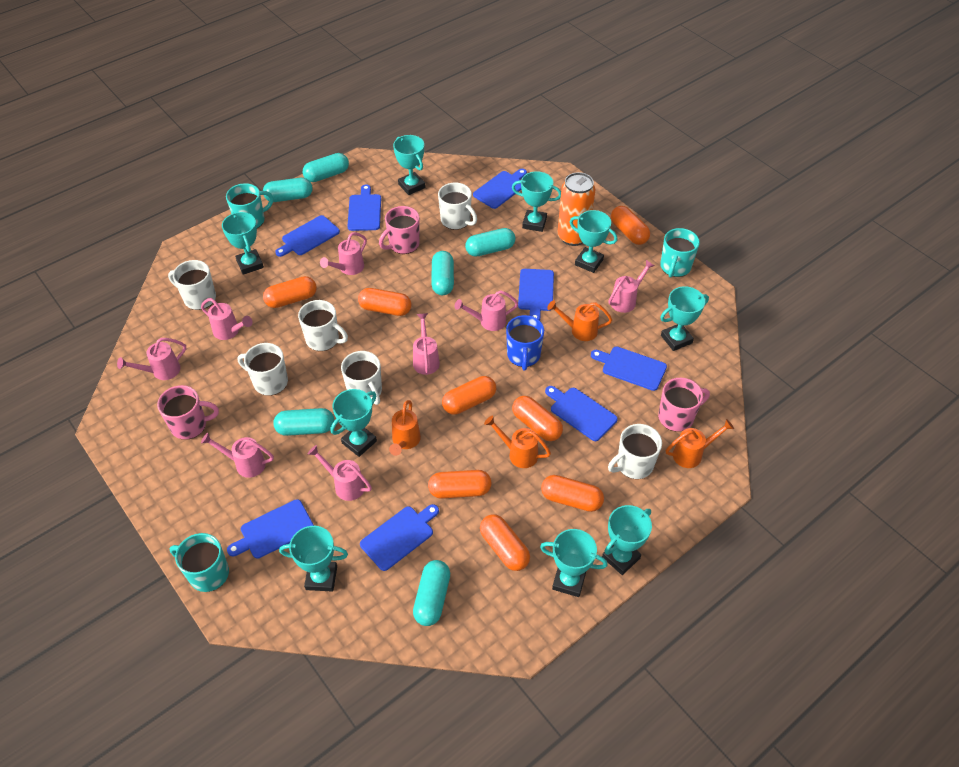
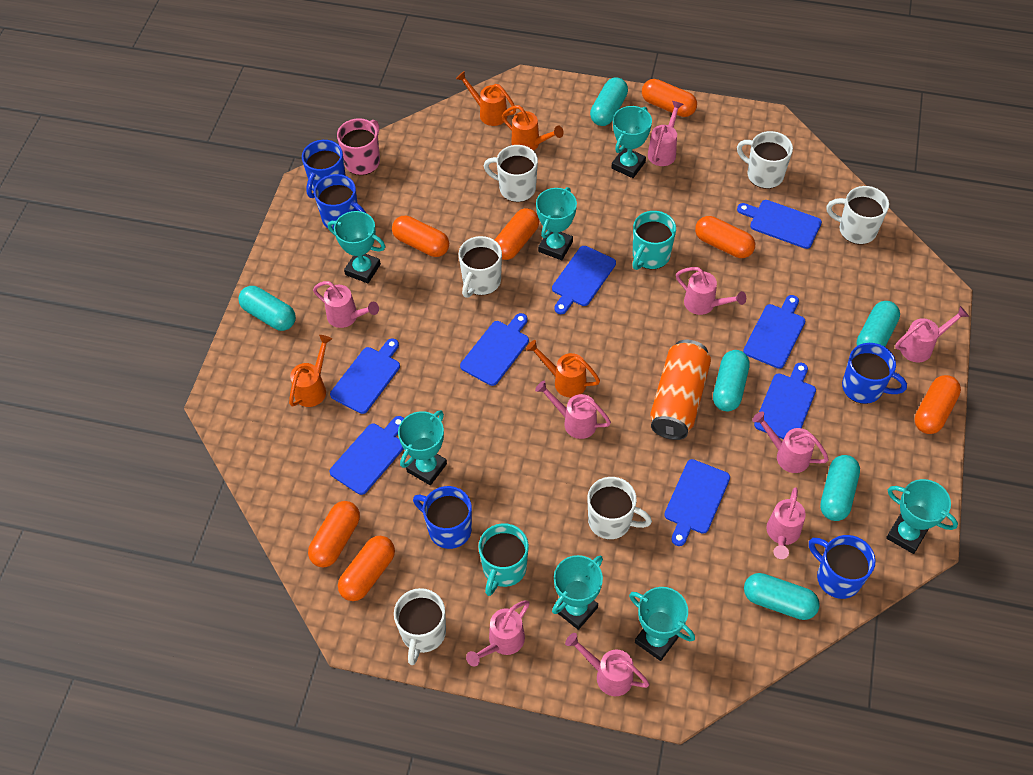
blue mug: [506,315,544,371] = 1 -> [302,140,346,198] [314,174,366,229] [413,486,472,549] [809,535,876,599] [842,343,907,404] = 5
orange capsule: [263,276,317,308] [358,288,412,316] [428,470,492,499] [442,376,496,415] [480,515,530,571] [512,396,563,441] [541,475,604,512] [611,206,650,245] = 8 -> [308,501,360,567] [338,536,395,601] [392,216,449,257] [495,208,539,260] [642,79,697,117] [695,216,755,258] [915,375,961,434] = 7
pink mug: [157,385,219,440] [379,206,420,254] [658,378,710,432] = 3 -> [337,118,380,175] = 1
pink watering can: [117,338,186,380] [201,298,253,340] [201,433,274,478] [308,445,372,501] [320,232,367,275] [413,313,440,375] [455,290,518,331] [608,260,654,313] = 8 -> [313,281,379,328] [466,600,530,666] [535,381,611,439] [565,633,650,696] [648,101,683,166] [676,267,746,315] [752,411,829,473] [766,487,806,559] [895,306,969,362] = 9
turquoise mug: [170,533,229,592] [226,183,274,228] [660,228,700,278] = 3 -> [478,523,529,596] [632,211,676,270] = 2
turquoise trophy: [222,212,264,275] [279,526,348,592] [331,389,377,457] [393,135,426,195] [512,171,561,232] [540,529,608,597] [570,210,617,273] [602,505,652,575] [660,286,709,351] = 9 -> [328,211,385,283] [398,411,447,485] [536,187,577,260] [552,555,603,630] [611,106,652,178] [629,587,695,661] [886,479,958,554] = 7

